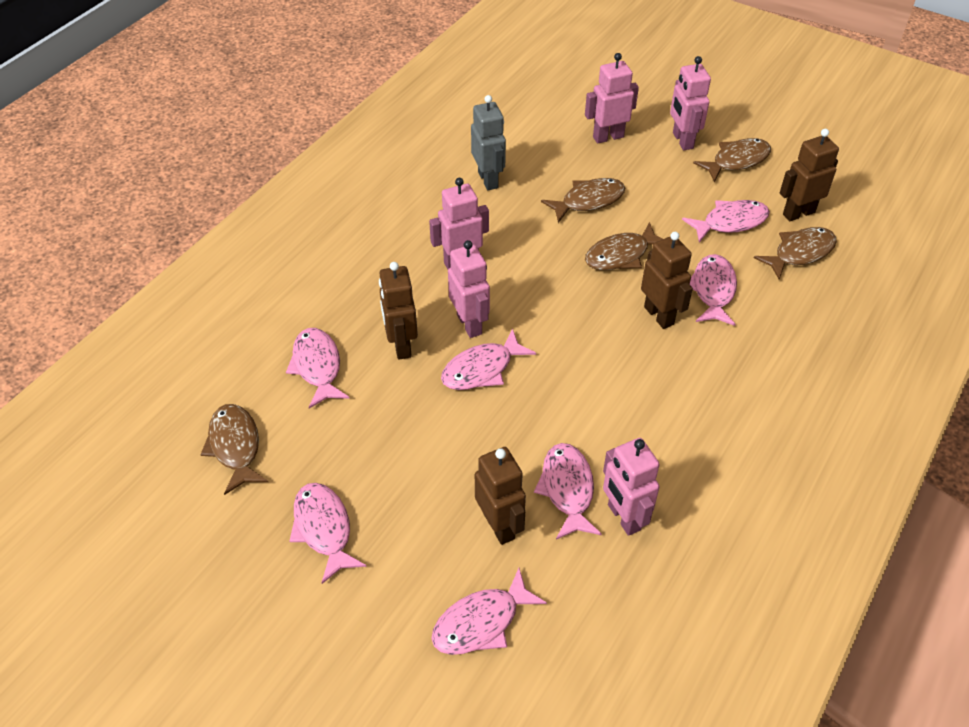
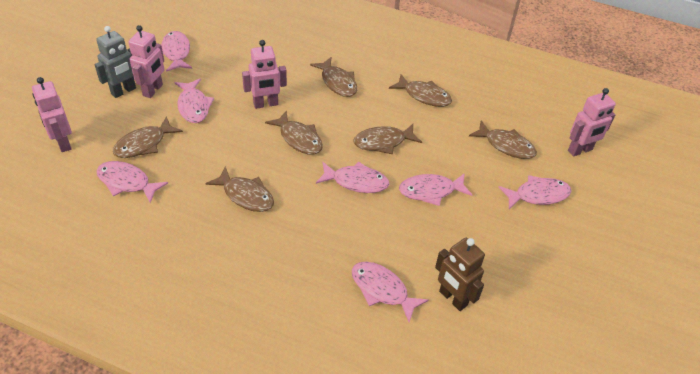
brown fish: [201,404,268,495] [541,178,625,223] [585,222,662,270] [693,138,771,182] [754,227,837,280] = 5 -> [113,116,183,158] [205,166,274,212] [265,111,323,155] [310,57,357,97] [353,124,422,154] [389,74,452,107] [469,120,537,159] = 7
brown robot: [379,262,418,359] [475,447,526,545] [641,232,693,329] [780,129,839,221] = 4 -> [435,238,485,311] = 1
pink robot: [429,178,489,269] [448,240,490,338] [585,53,639,143] [603,438,660,536] [670,56,711,150] = 5 -> [32,77,72,152] [128,25,164,98] [242,40,287,109] [568,88,616,156] = 4

